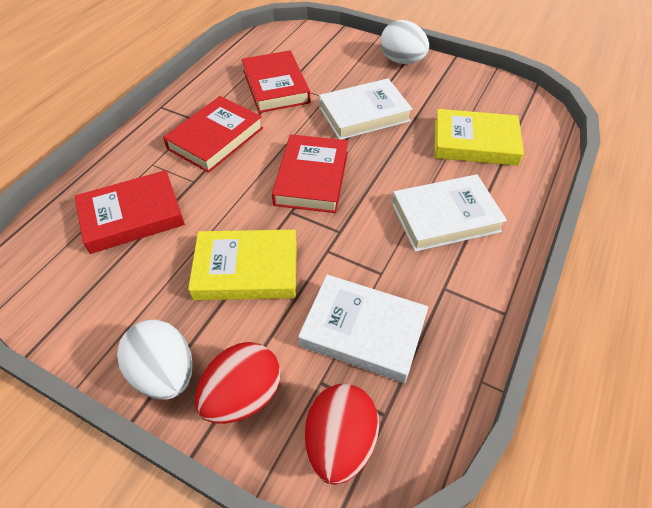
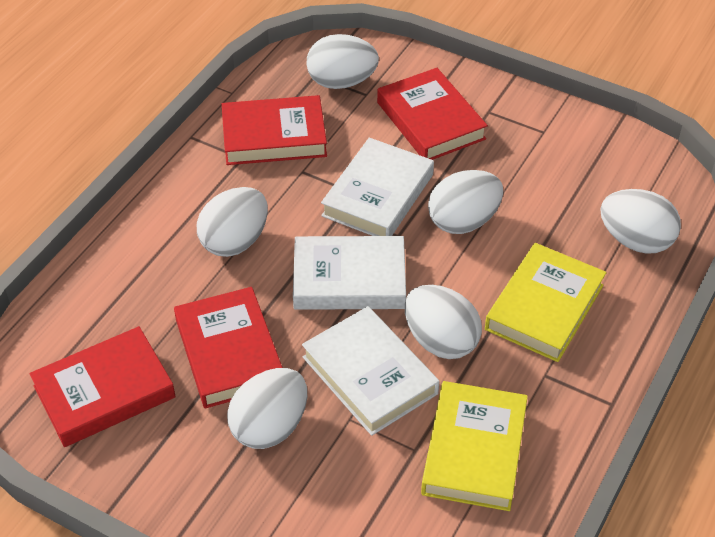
red egg: [195,342,280,424] [305,384,379,485] = 2 -> none = 0
white egg: [117,320,192,399] [381,20,429,64] = 2 -> [197,187,268,257] [227,368,307,449] [307,34,379,89] [405,285,482,359] [428,170,503,234] [600,189,681,254] = 6

